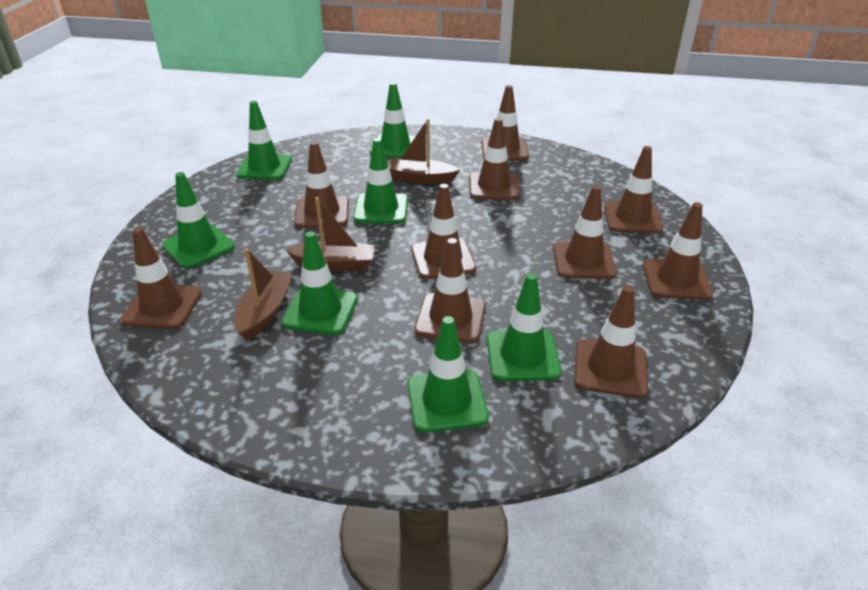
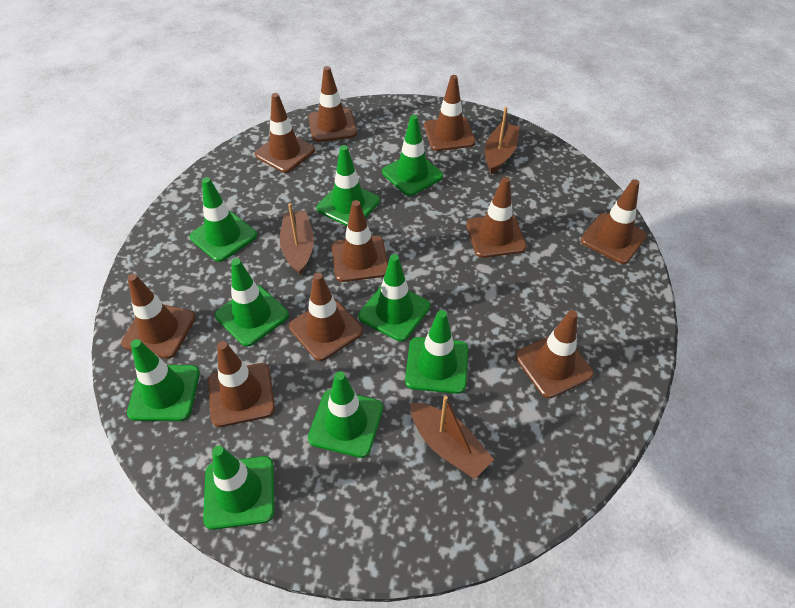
green traffic cone: [162,172,235,268] [236,101,292,180] [281,231,358,335] [353,138,408,224] [370,82,416,158] [407,316,489,433] [486,273,561,381] = 7 -> [127,339,200,421] [189,177,257,262] [203,446,274,530] [215,258,289,347] [308,371,383,458] [317,145,380,226] [359,254,430,341] [382,115,443,196] [405,310,468,394] = 9

